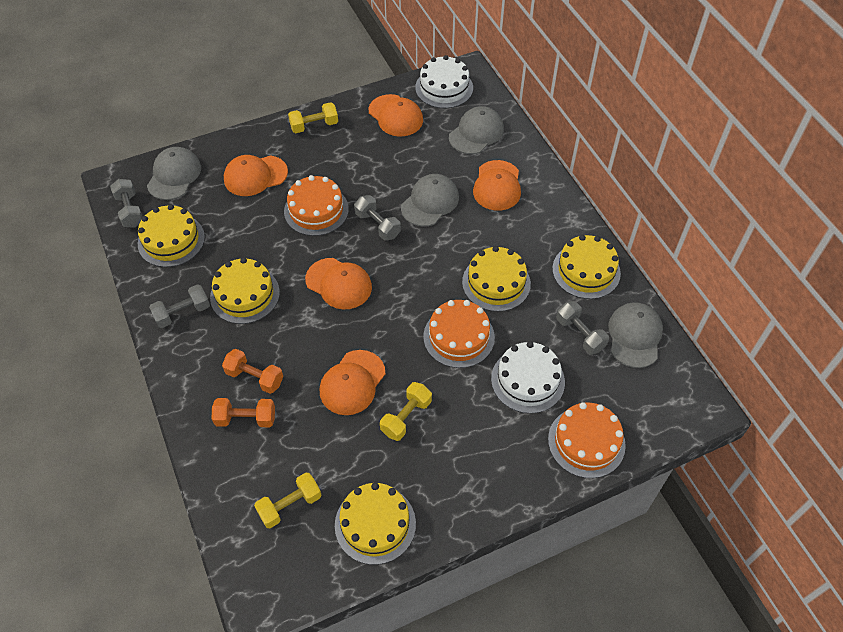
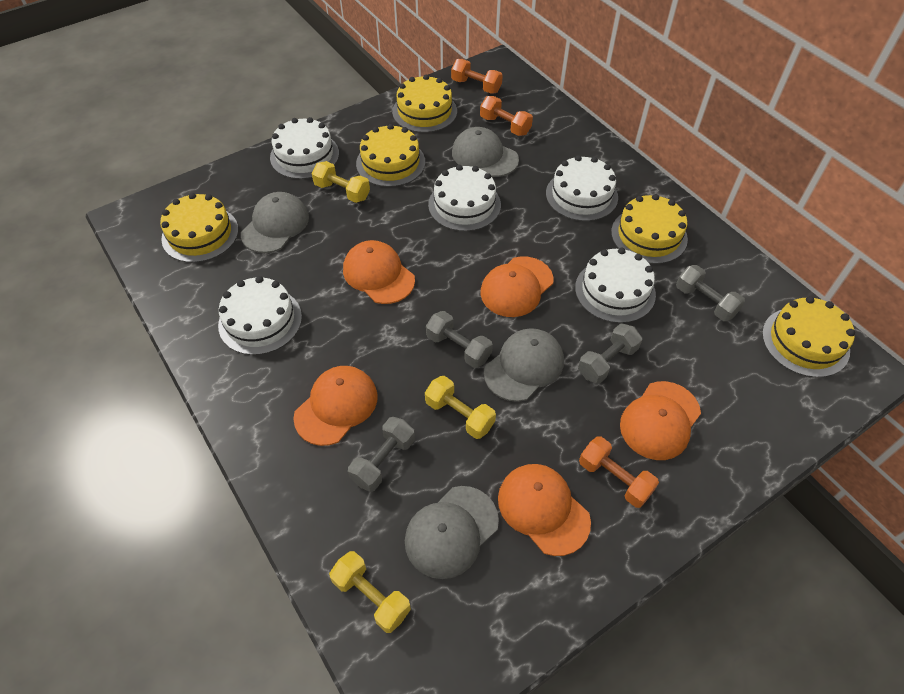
orange cake: [284,175,349,236] [423,300,495,368] [548,402,626,478] = 3 -> none = 0
orange dumbbell: [212,398,275,427] [222,349,283,394] = 2 -> [451,59,503,94] [480,96,533,136] [579,436,659,508] = 3
white cake: [415,55,473,108] [491,341,565,414] = 2 -> [218,276,302,355] [270,117,339,179] [428,165,501,231] [546,155,618,221] [575,248,656,323] = 5

